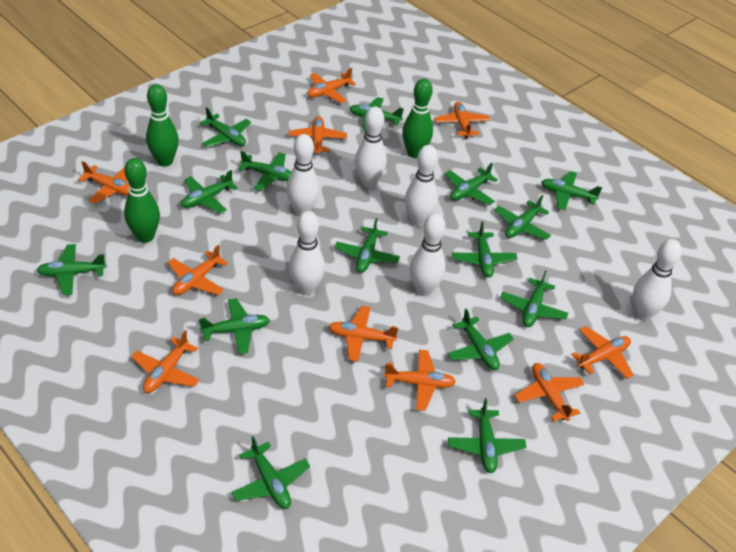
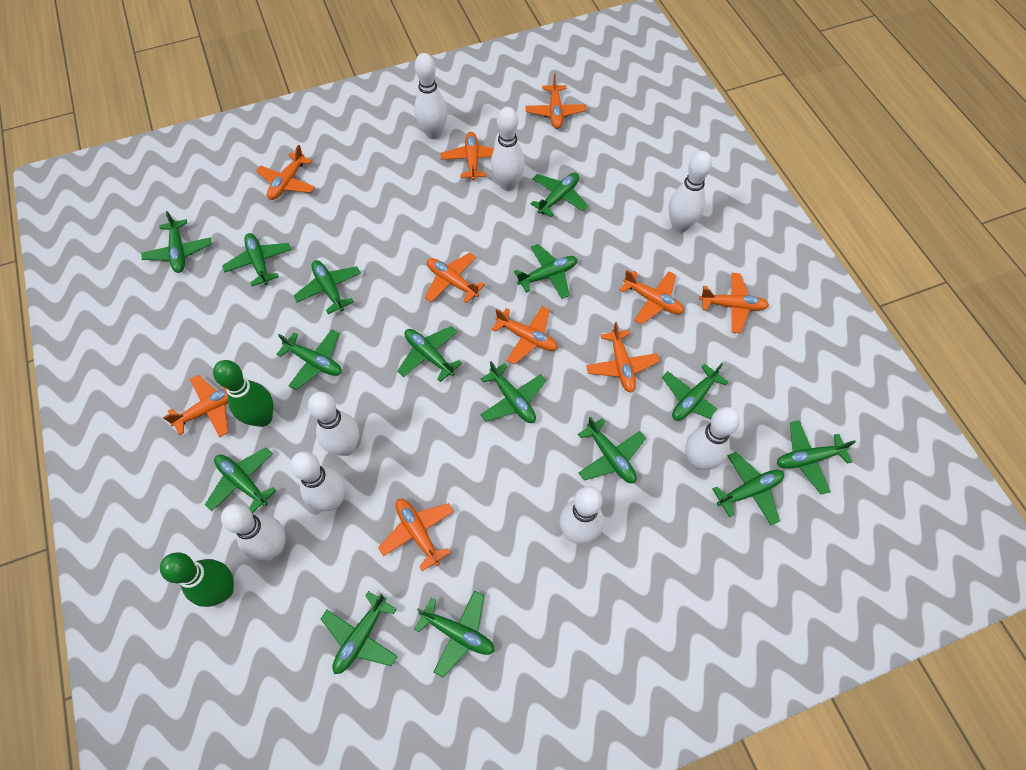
green bowling pin: [124,158,160,243] [146,84,179,167] [402,78,433,158] = 3 -> [160,552,234,607] [213,360,274,427] = 2
white bowling pin: [286,134,320,216] [289,211,325,295] [355,106,387,188] [405,145,438,227] [410,213,446,296] [633,239,682,321] = 6 -> [221,503,286,561] [290,451,346,511] [308,392,360,456] [414,53,447,139] [491,107,525,191] [560,486,604,544] [669,151,712,233] [685,407,740,470] = 8

